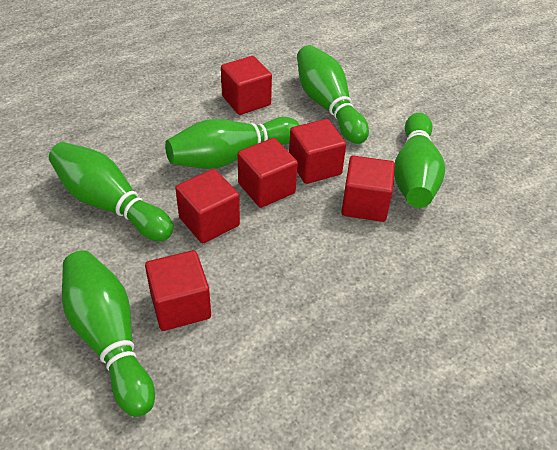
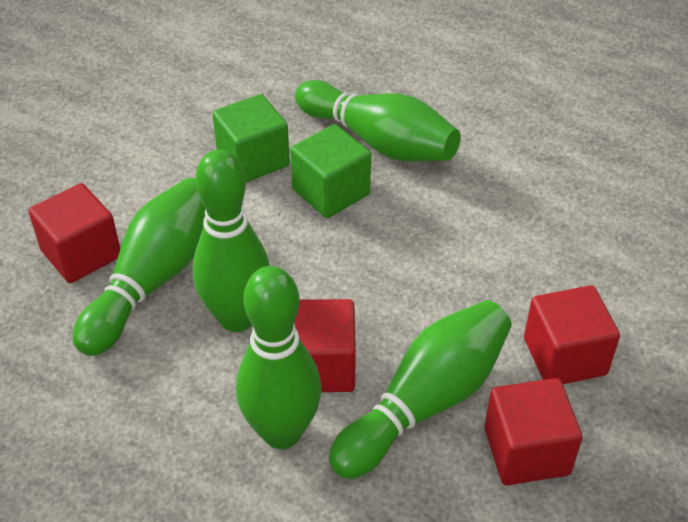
green cube: none = 0 -> [212,94,290,182] [290,124,371,218] = 2
red cube: [145,250,211,331] [175,169,240,243] [221,56,272,115] [238,138,298,208] [289,119,346,184] [341,156,395,222] = 6 -> [28,183,120,283] [294,299,356,392] [484,378,582,485] [524,285,620,384] = 4

